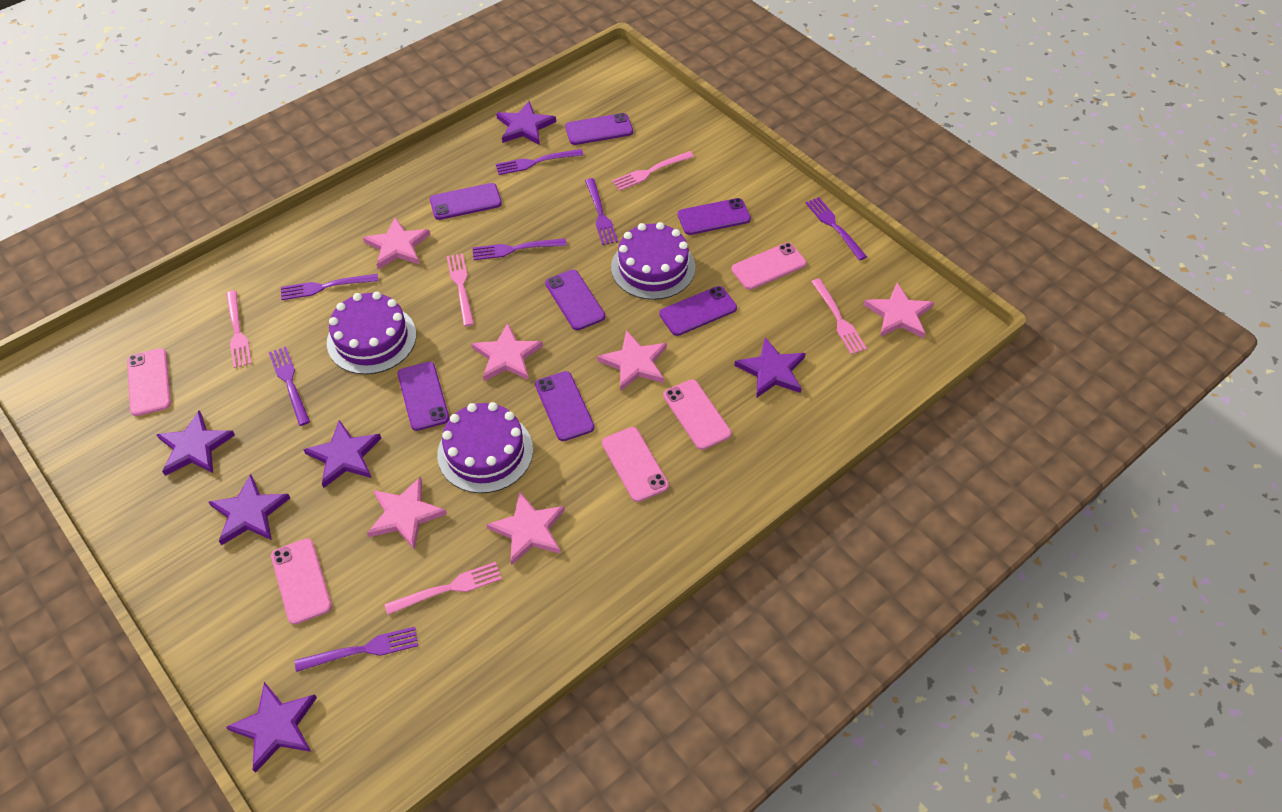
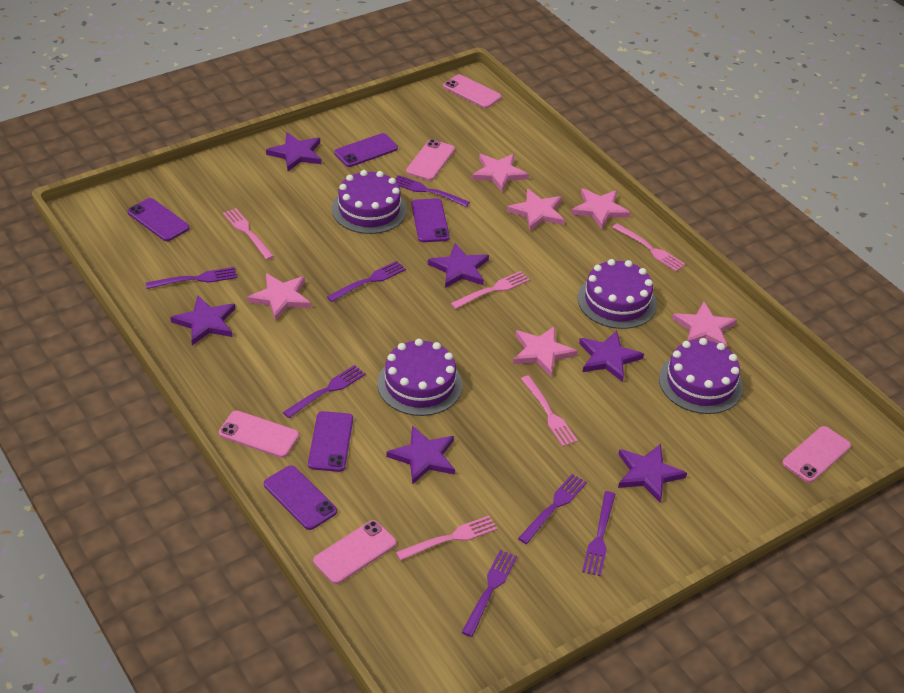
purple cake: [327,292,416,374] [437,402,533,493] [611,222,695,300] = 3 -> [332,170,407,234] [377,339,462,416] [577,259,657,329] [659,338,743,414] = 4
purple phone: [398,362,449,431] [430,183,502,220] [535,371,594,441] [545,270,605,330] [565,113,633,145] [659,286,737,336] [678,198,751,235] = 7 -> [128,198,190,241] [264,465,337,530] [308,411,353,472] [334,133,398,167] [411,198,450,242] = 5

